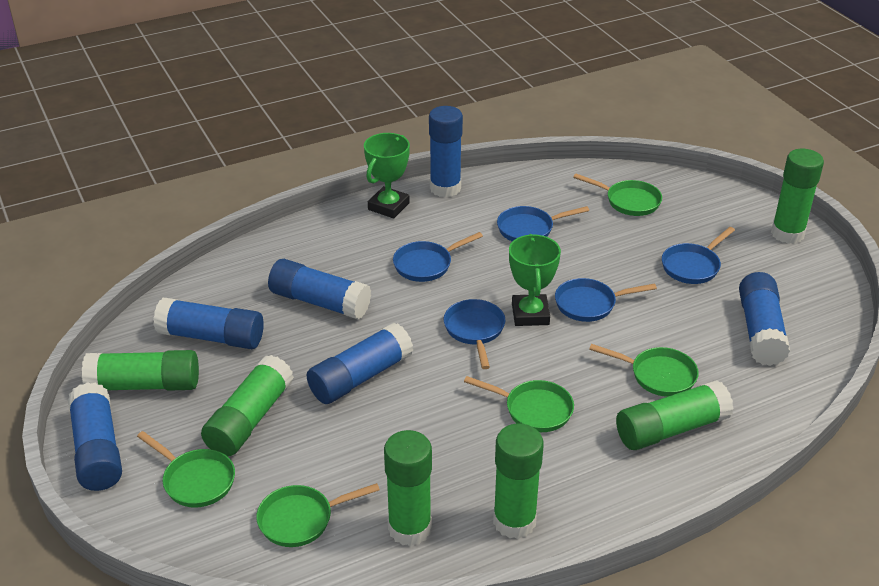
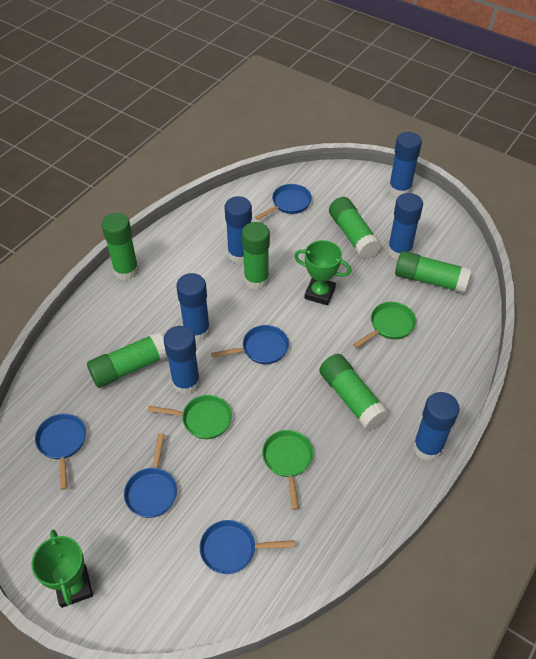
green pan: [137,431,235,508] [256,483,380,547] [464,376,574,432] [573,174,662,216] [589,344,699,397] = 5 -> [148,395,232,439] [262,430,313,510] [353,302,416,348] = 3

